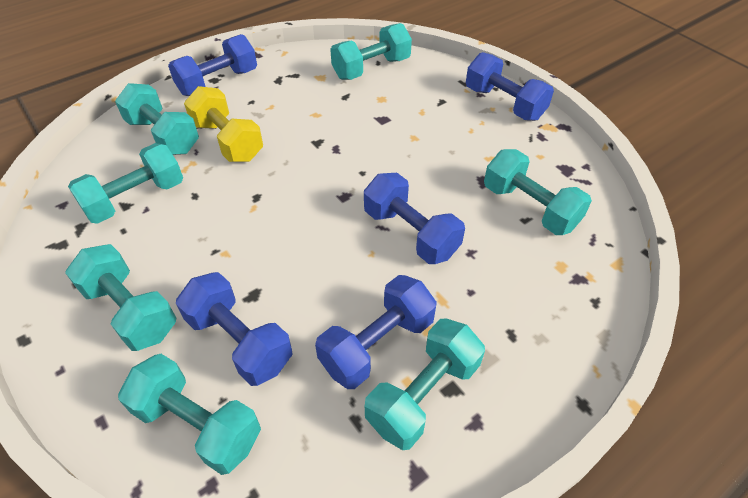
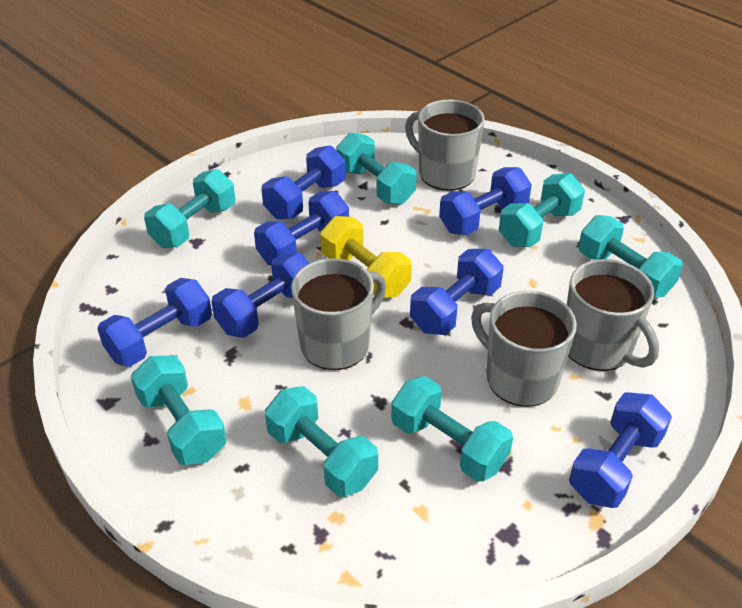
blue dumbbell: [168,34,257,96] [176,272,293,386] [315,275,437,389] [364,173,465,264] [466,52,554,121] = 5 -> [97,278,212,367] [211,252,310,338] [254,191,349,265] [261,145,346,220] [410,249,504,335] [439,167,532,235] [569,392,672,508] = 7
grey mug: none = 0 -> [291,258,386,370] [405,100,485,191] [471,291,577,407] [567,259,659,371] = 4

